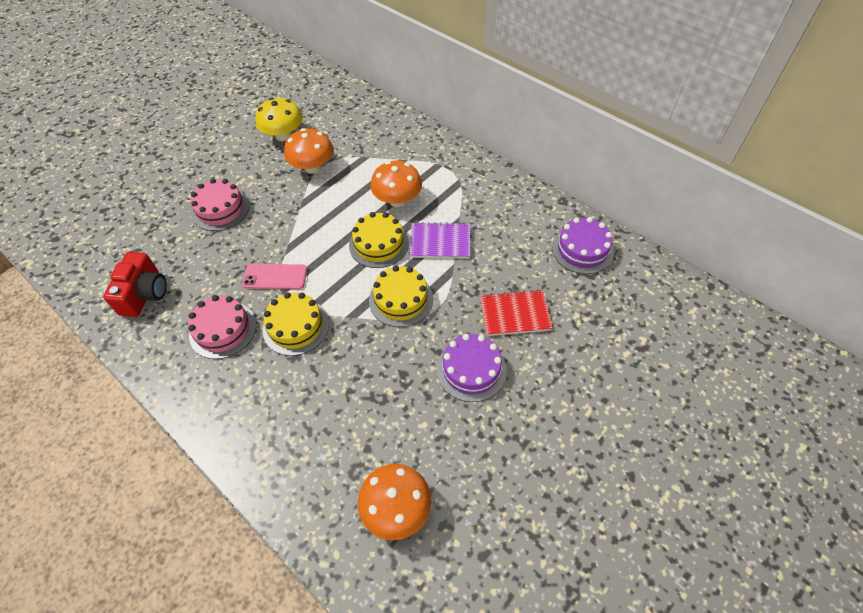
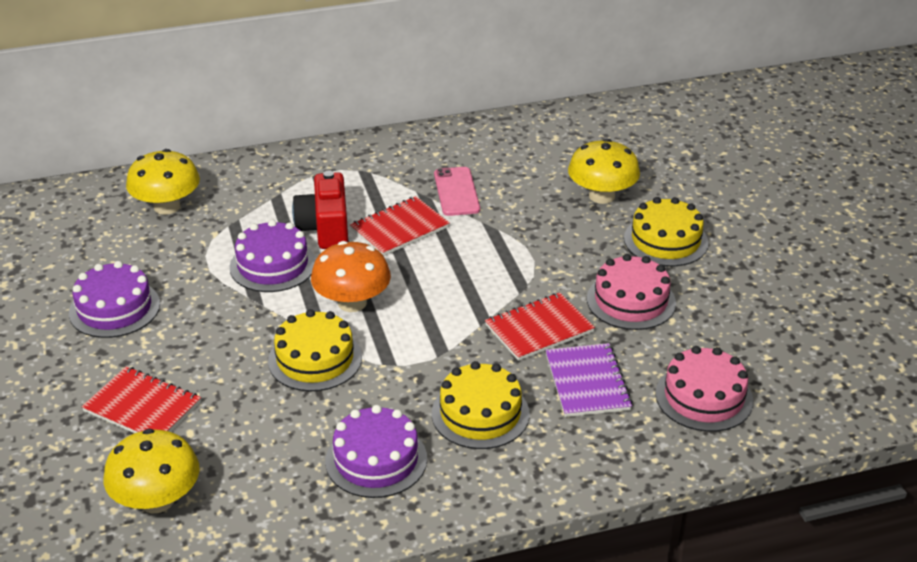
orange mushroom: [284,128,334,174] [358,464,432,540] [370,161,422,207] = 3 -> [311,241,391,312] = 1
purple cake: [437,334,507,402] [552,217,614,274] = 2 -> [69,261,160,338] [230,220,316,292] [325,405,427,498] = 3
red notebook: [480,289,552,336] = 1 -> [81,366,201,433] [350,196,450,256] [485,292,595,361] = 3
yellow mushroom: [255,98,303,141] = 1 -> [103,429,199,513] [126,149,200,215] [568,139,640,204] = 3

